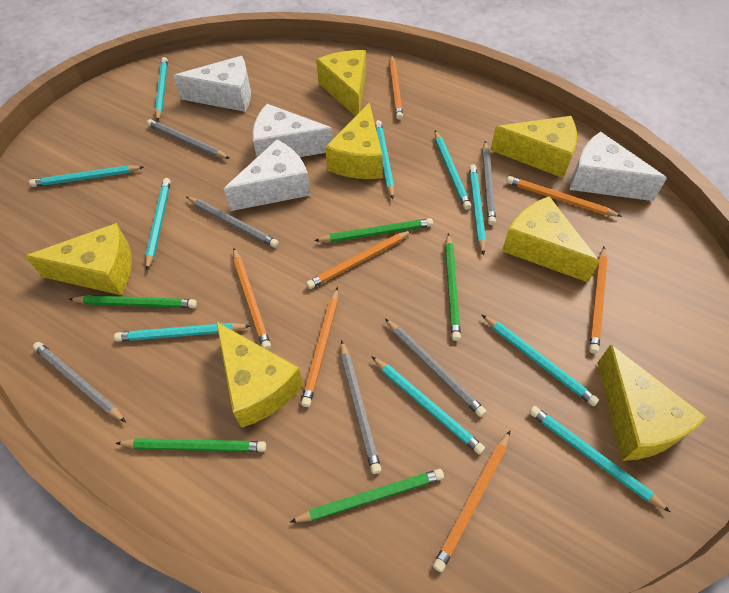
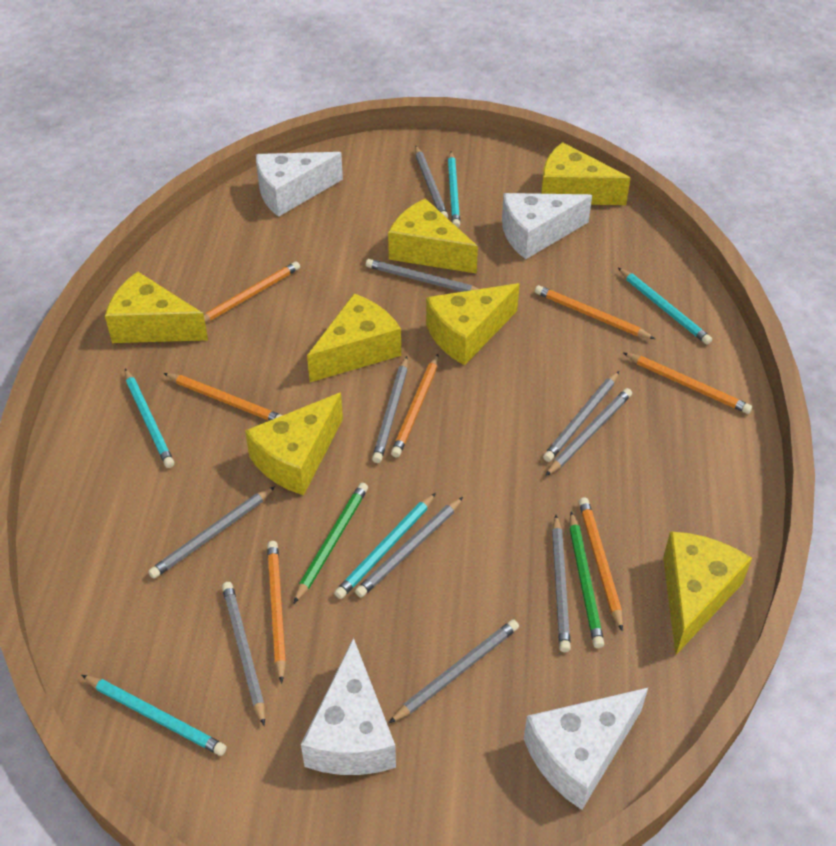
green pencil: [69,295,197,308] [116,438,266,452] [290,469,444,523] [314,218,433,242] [445,233,461,341] = 5 -> [293,483,368,604] [569,511,604,648] = 2
grey pencil: [33,342,126,422] [147,119,230,159] [187,197,279,248] [341,340,381,474] [385,319,486,417] [482,141,496,225] = 6 -> [148,486,275,579] [222,582,265,726] [355,497,463,597] [366,259,479,292] [372,356,408,463] [389,619,519,723] [415,146,448,218] [543,371,619,462] [545,388,632,476] [552,515,571,652] = 10
turquoise pencil: [29,165,143,187] [114,323,250,342] [145,178,171,271] [155,57,168,121] [372,357,485,455] [375,120,394,199] [435,131,471,210] [469,164,486,255] [482,315,599,406] [529,406,670,512] = 10 -> [82,675,227,756] [125,369,174,468] [334,493,436,599] [448,151,460,228] [618,268,712,345] = 5

